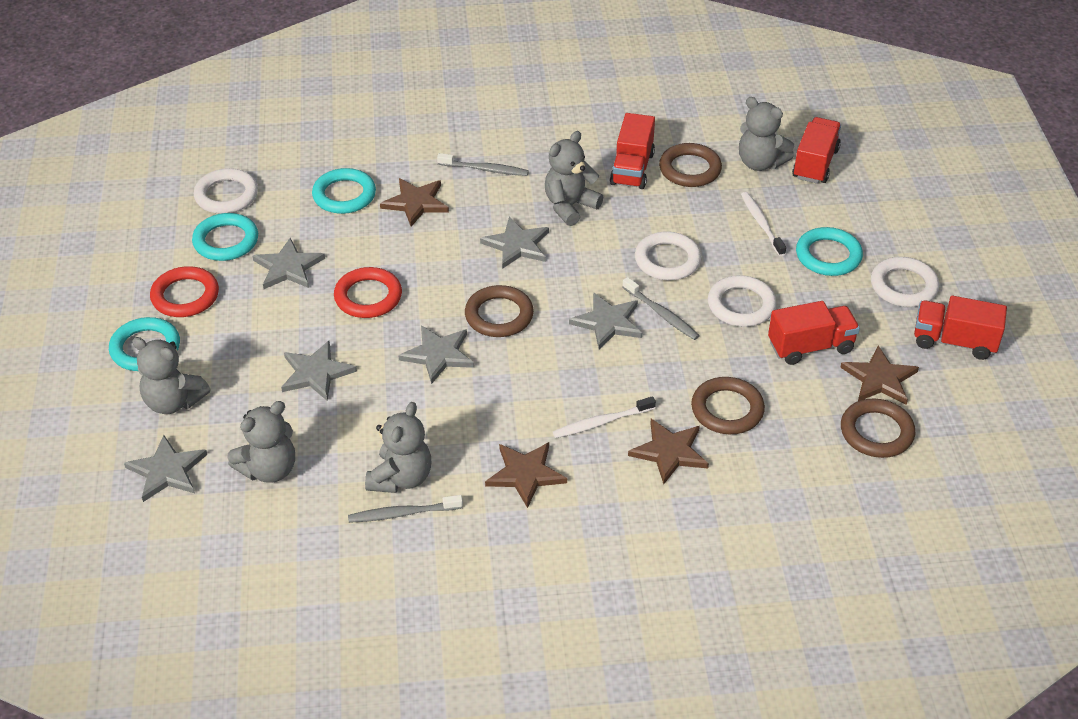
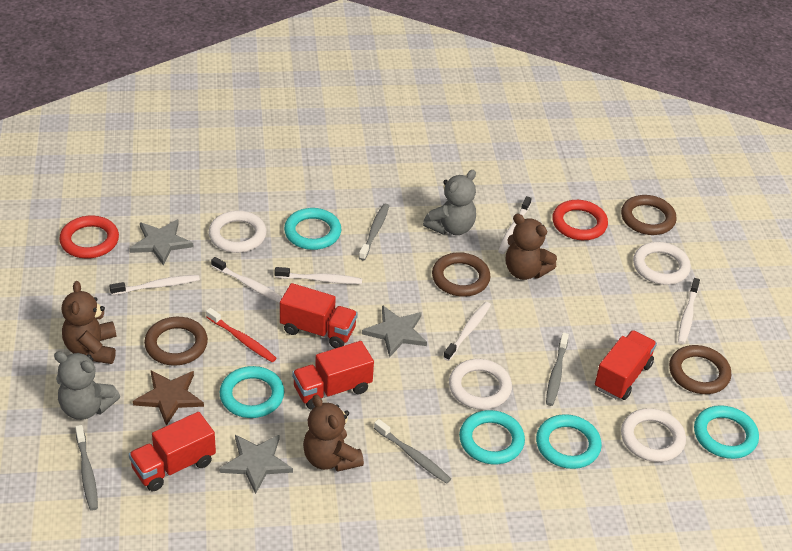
brown star: [380,178,449,227] [485,442,567,508] [628,419,709,484] [840,345,919,405] = 4 -> [133,371,204,426] = 1
brown teddy bear: none = 0 -> [62,281,116,364] [303,395,364,472] [506,214,557,280] = 3
grey star: [124,435,207,502] [253,238,325,289] [281,341,357,401] [398,325,474,384] [480,217,549,269] [569,292,642,349] = 6 -> [130,219,194,266] [219,435,293,494] [362,305,427,358] = 3
grey teddy bear: [132,337,211,414] [228,401,295,483] [365,402,431,493] [545,131,603,226] [739,97,794,171] = 5 -> [54,351,120,420] [423,170,476,235] = 2
grey toothbrush: [348,495,463,523] [437,153,529,176] [622,277,700,340] = 3 -> [75,425,98,511] [359,204,389,260] [374,419,451,484] [546,333,569,406] = 4
red toothbrush: none = 0 -> [206,308,277,362] = 1
turquoise ring: [109,317,180,371] [192,213,258,261] [312,168,376,214] [796,227,863,276] = 4 -> [220,366,284,418] [284,208,342,250] [459,410,525,464] [536,414,602,469] [694,405,759,459] = 5
white toothbrush: [553,396,656,438] [741,192,786,256] = 2 -> [109,275,200,295] [211,257,282,303] [275,267,362,284] [443,302,491,361] [498,196,532,254] [678,278,700,344] = 6

